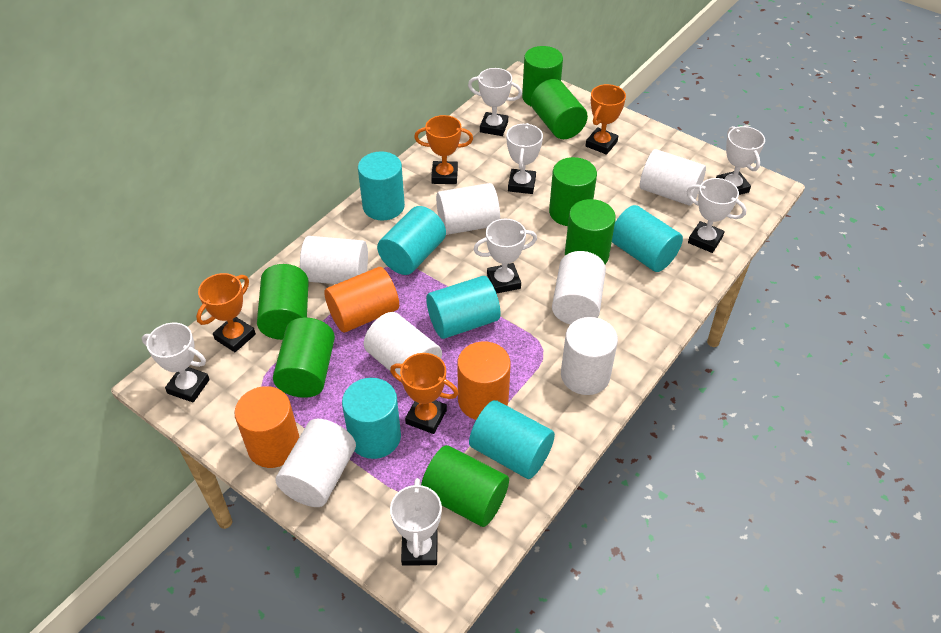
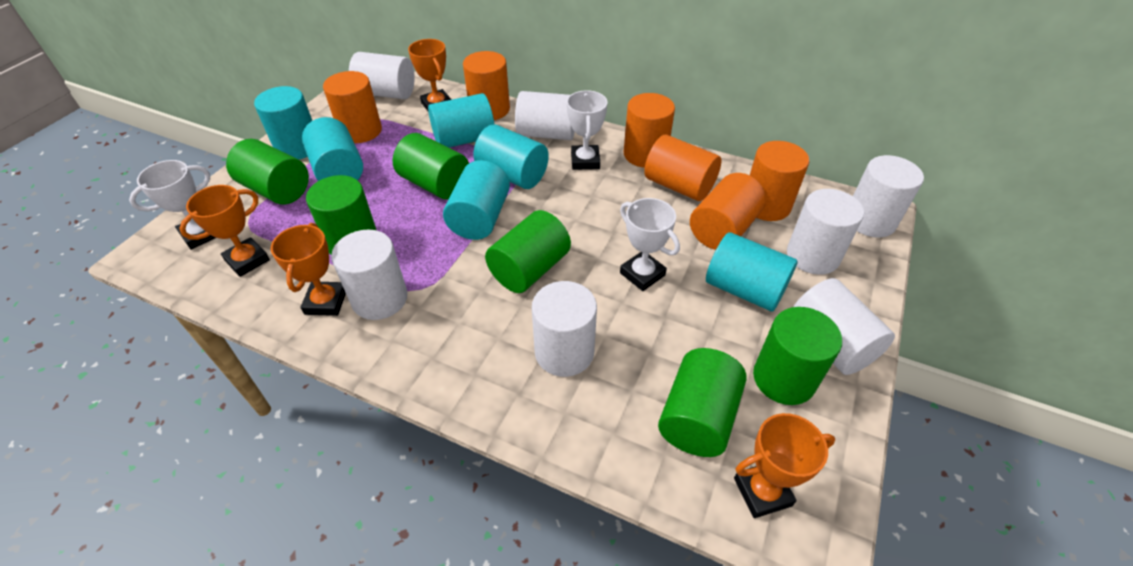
green cylinder: [257,264,309,340] [273,317,335,398] [421,445,509,527] [522,46,563,107] [531,79,588,139] [549,157,597,226] [565,199,616,264] = 7 -> [226,139,309,205] [306,175,376,255] [393,133,469,199] [485,210,571,293] [658,348,747,457] [753,307,842,405] = 6
orange cylinder: [234,386,299,468] [324,267,399,333] [457,341,511,420] = 3 -> [323,71,382,143] [463,51,510,120] [624,93,675,168] [644,134,721,201] [690,173,766,250] [750,141,809,221] = 6
white trophy: [142,323,210,402] [390,478,442,566] [468,68,522,136] [473,219,537,294] [507,123,543,194] [686,178,747,253] [716,126,765,195] = 7 -> [129,160,216,250] [567,90,608,170] [620,198,680,291] = 3

